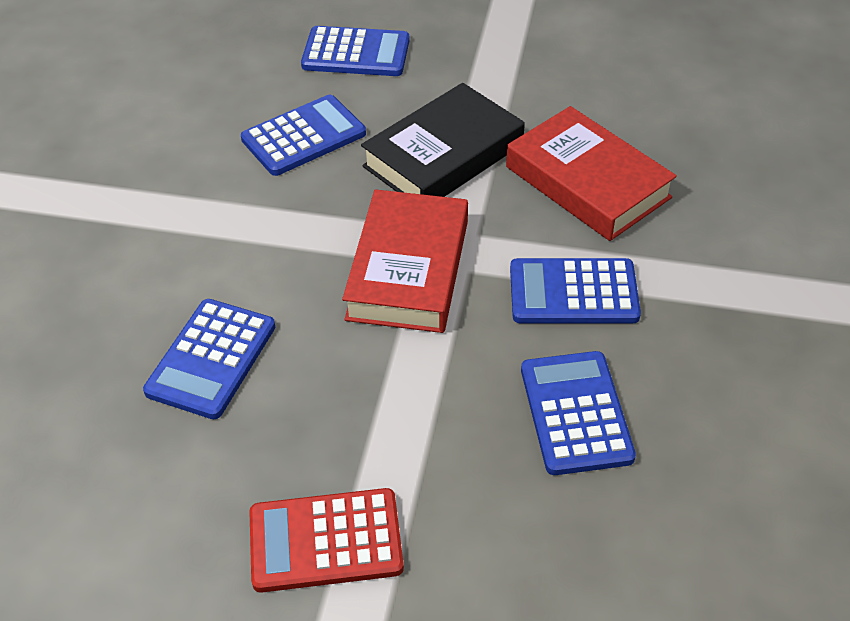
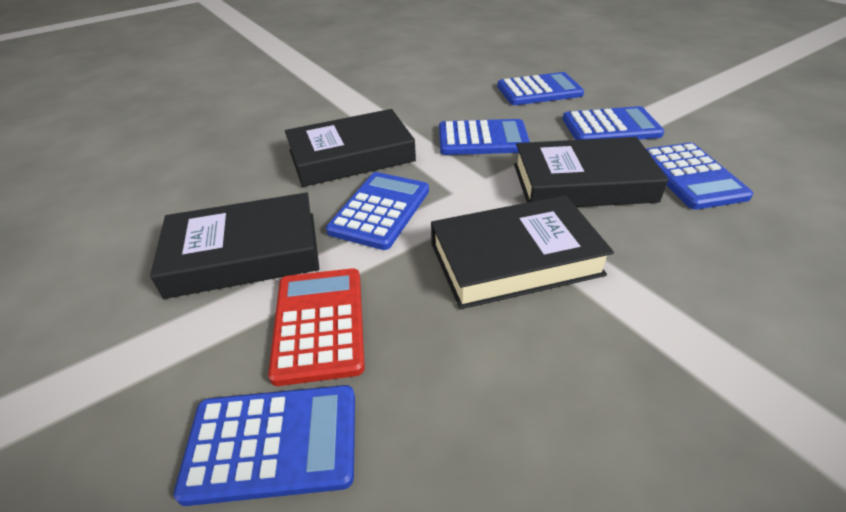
black book: [361,83,525,197] = 1 -> [150,192,319,299] [285,109,416,187] [431,195,614,309] [514,137,668,207] = 4
blue calculator: [143,299,275,419] [241,95,366,176] [301,26,409,76] [510,258,641,323] [521,351,636,475] = 5 -> [173,385,355,506] [326,172,429,250] [439,119,530,155] [497,72,584,105] [562,106,664,140] [646,142,753,210] = 6
red book: [342,189,468,333] [506,106,677,241] = 2 -> none = 0

